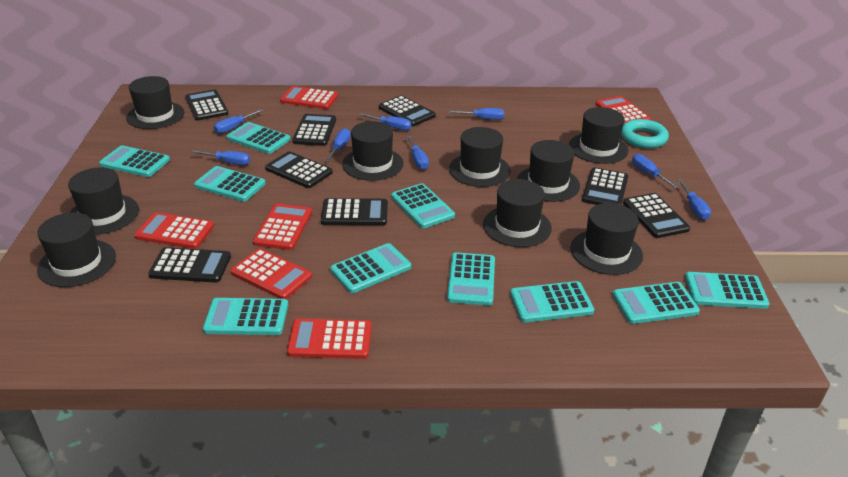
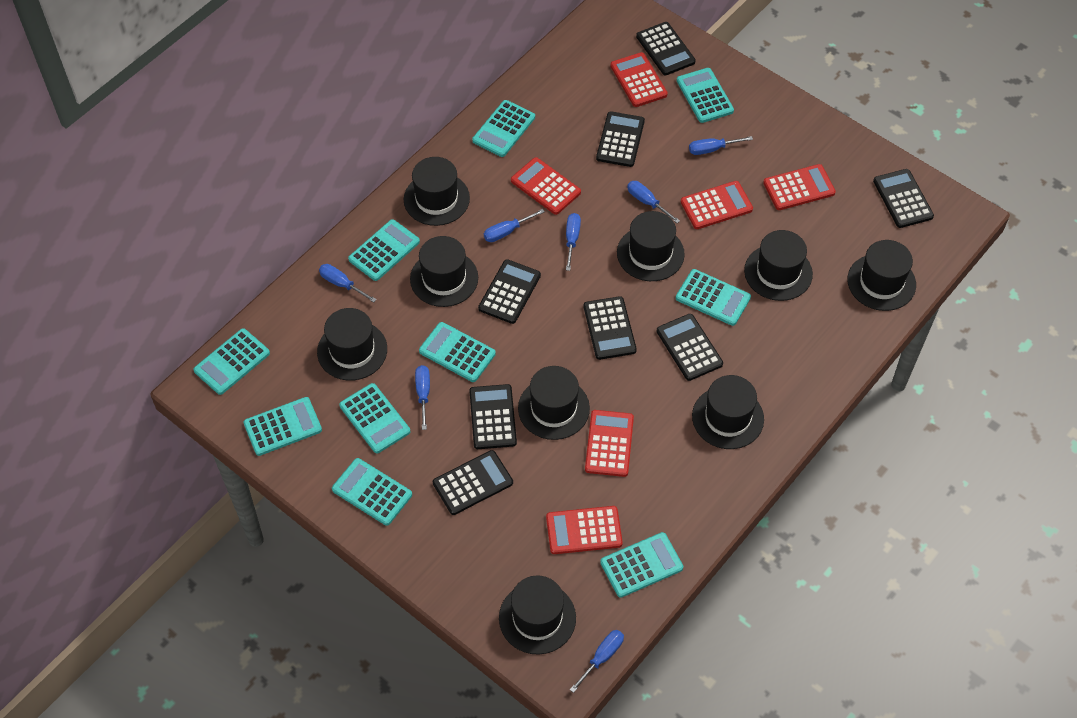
blue screwdriver: [191,150,250,165] [214,109,263,134] [325,128,351,162] [359,113,412,131] [406,136,429,170] [448,108,504,120] [632,154,679,188] [678,179,711,220] = 8 -> [319,264,377,303] [415,365,430,430] [484,209,545,242] [566,213,581,271] [570,630,624,693] [627,181,680,223] [689,136,753,155] = 7
turquoise ring: [621,119,669,148] = 1 -> none = 0

